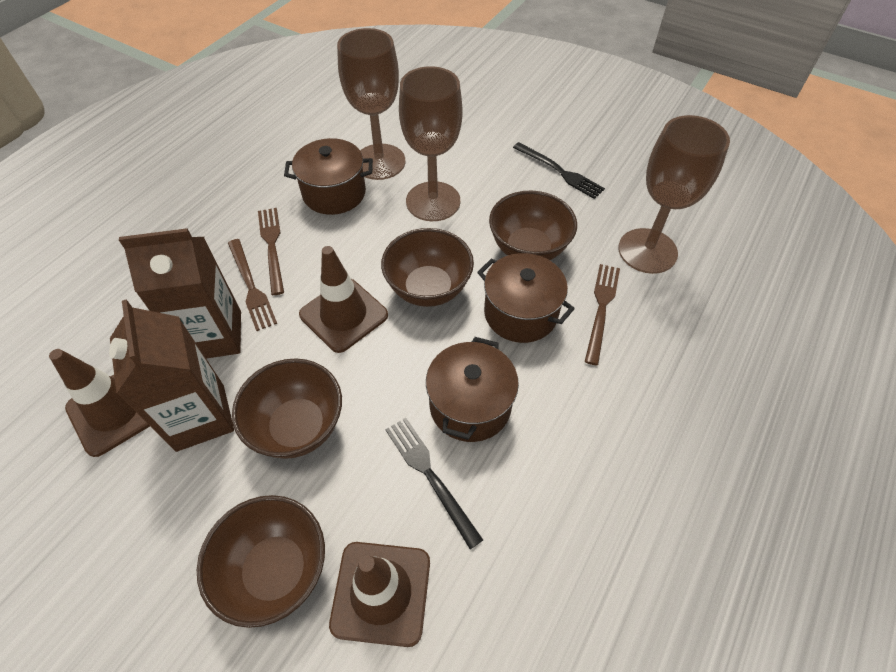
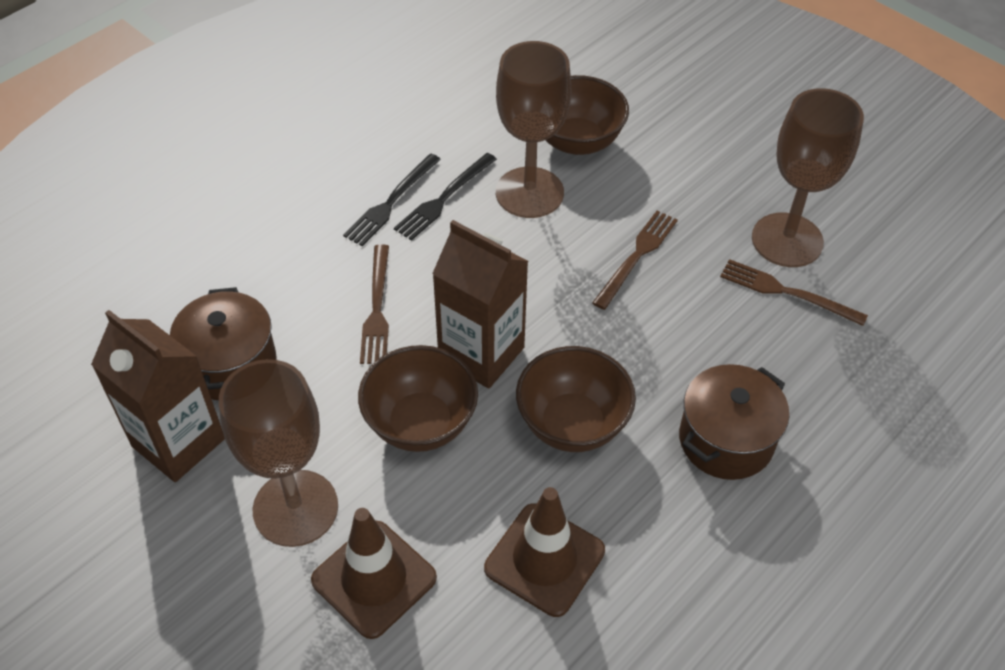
brown bowl: [197,495,325,628] [232,358,342,459] [381,228,474,307] [489,190,577,260] = 4 -> [358,345,478,452] [516,346,636,452] [546,75,629,155] = 3
brown pot: [284,138,373,215] [426,337,519,442] [477,253,575,343] = 3 -> [170,287,277,400] [679,364,789,480] = 2
brown traffic cone: [49,349,150,457] [299,246,388,353] [329,542,430,647] = 3 -> [311,508,437,639] [484,487,605,617] = 2

